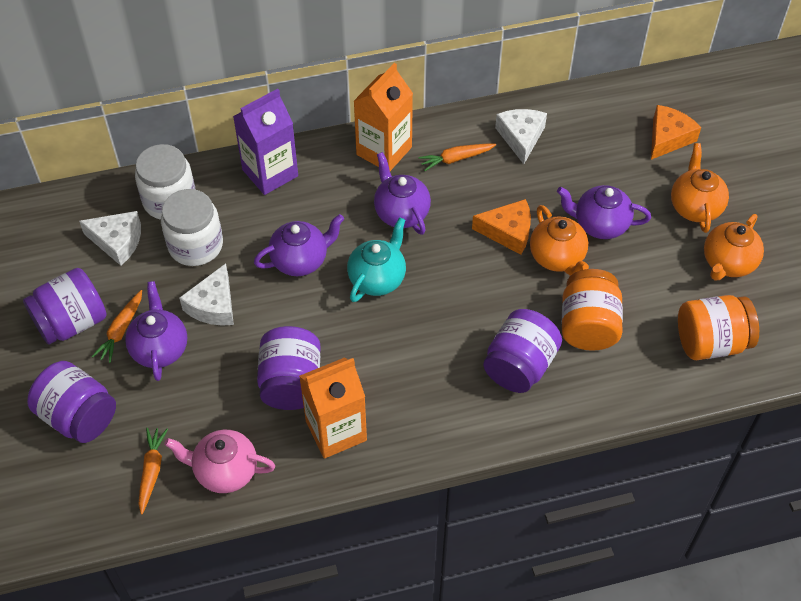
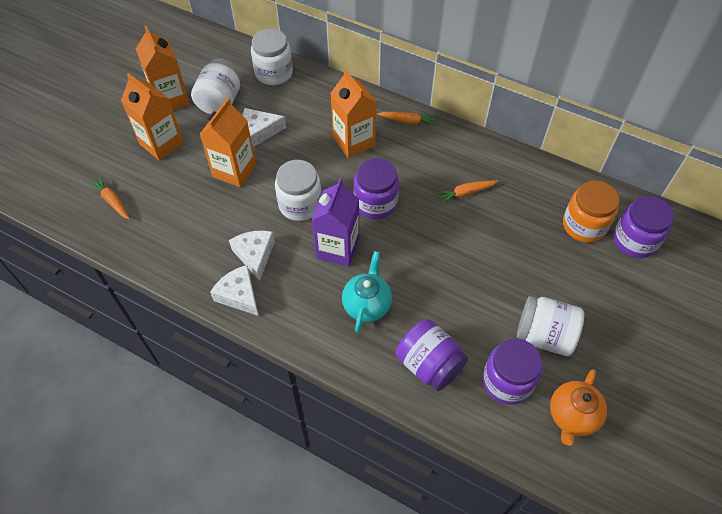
orange carton: [299,357,367,458] [354,63,413,171] = 2 -> [121,73,184,160] [136,26,190,110] [200,98,256,187] [330,69,377,158] = 4
orange cheese: [472,199,531,255] [651,105,701,160] = 2 -> none = 0
orange jar: [562,269,623,351] [678,295,759,360] = 2 -> [563,181,619,243] = 1
orange teapot: [530,205,589,276] [671,143,729,233] [704,214,764,281] = 3 -> [550,369,607,446] = 1
pink teapot: [164,430,275,493] = 1 -> none = 0
purple teapot: [125,281,187,381] [254,214,344,276] [374,152,431,235] [557,185,651,239] = 4 -> none = 0
white jar: [135,144,196,220] [161,189,223,266] = 2 -> [191,58,241,114] [251,29,293,85] [275,160,322,221] [517,296,584,356] = 4

